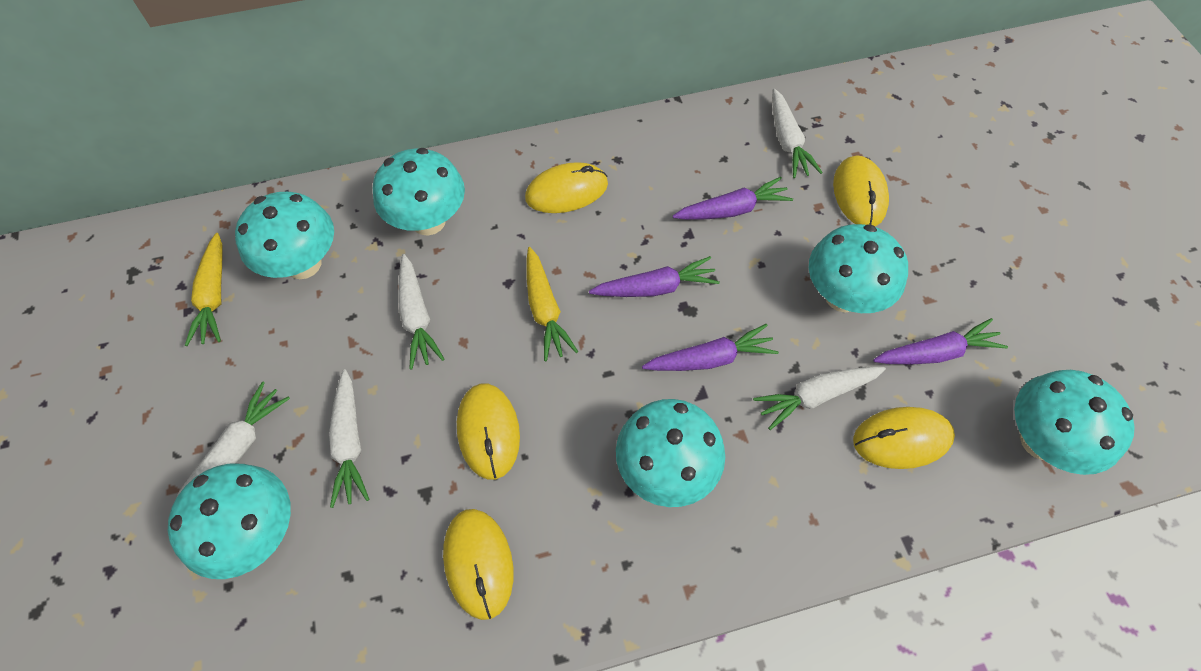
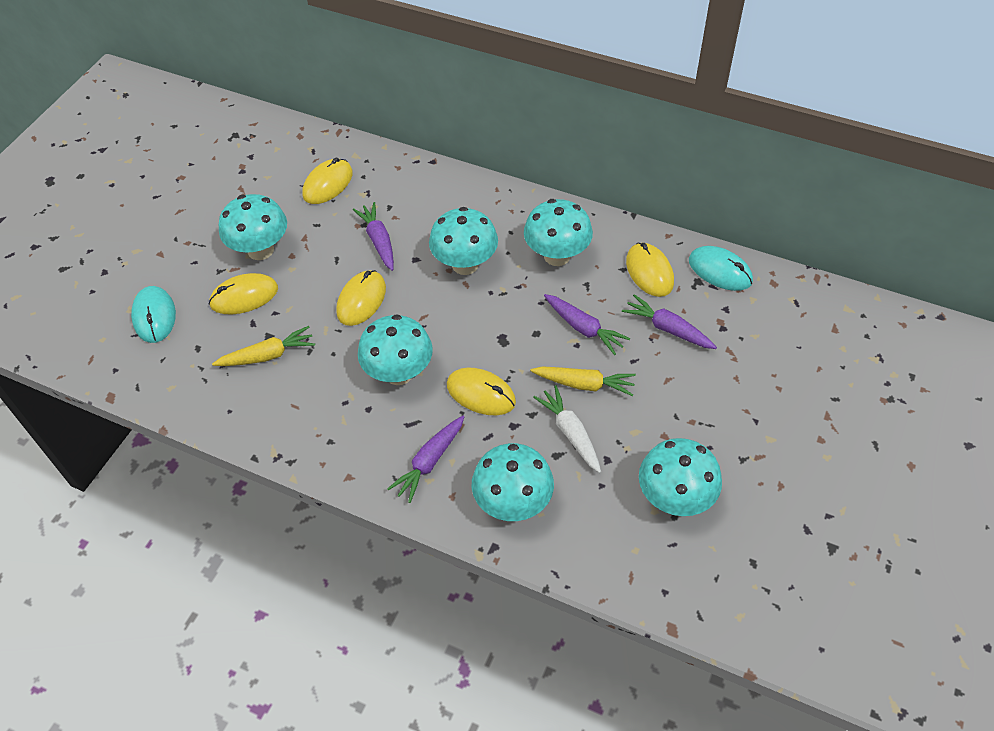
turquoise mouse: none = 0 -> [131,286,176,343] [689,246,753,291] = 2
white carrot: [177,382,290,496] [329,369,370,508] [398,254,445,370] [753,367,886,430] [772,88,823,178] = 5 -> [533,385,601,473] = 1

